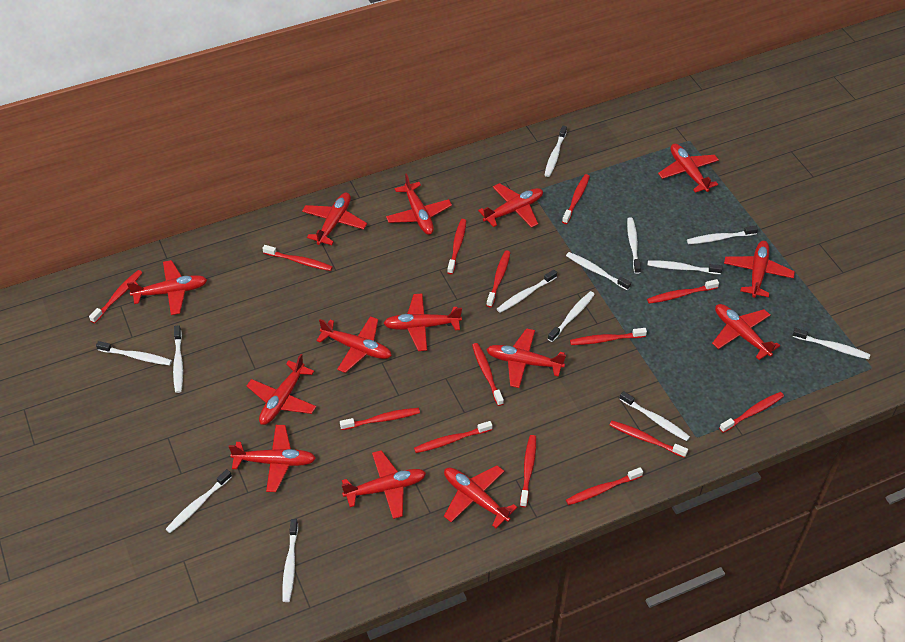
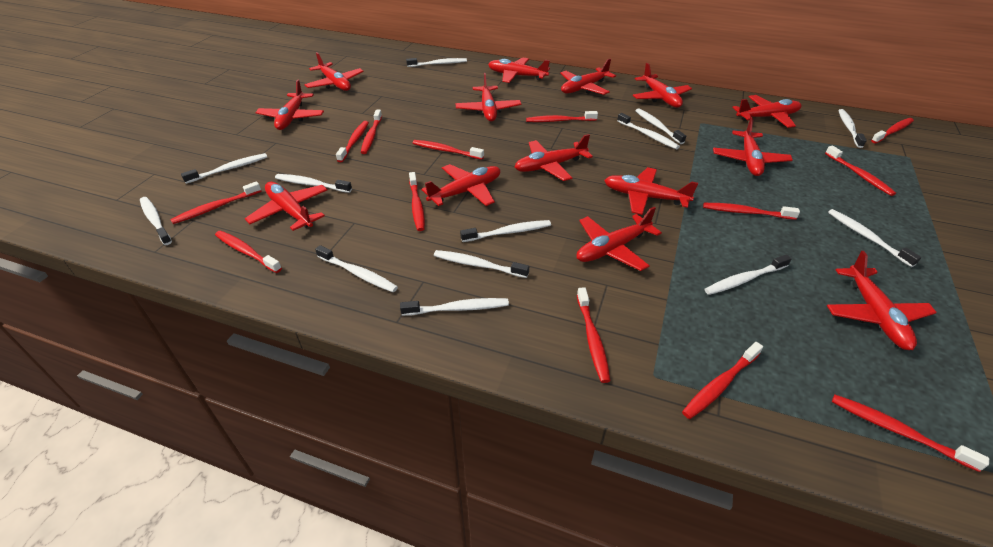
red toothbrush: [89,270,142,323] [262,245,333,271] [340,408,420,430] [414,421,492,453] [447,219,466,274] [472,343,504,406] [486,250,511,307] [520,435,536,507] [562,174,590,224] [566,467,643,505] [570,328,647,345] [609,421,688,458] [647,279,719,304] [719,392,784,433] = 14 -> [170,181,261,224] [215,231,282,273] [336,121,369,162] [361,110,382,154] [409,172,425,231] [413,140,484,160] [526,111,598,122] [577,287,610,383] [682,342,763,419] [703,203,800,220] [825,146,896,196] [832,395,989,472] [871,118,914,143] = 13

